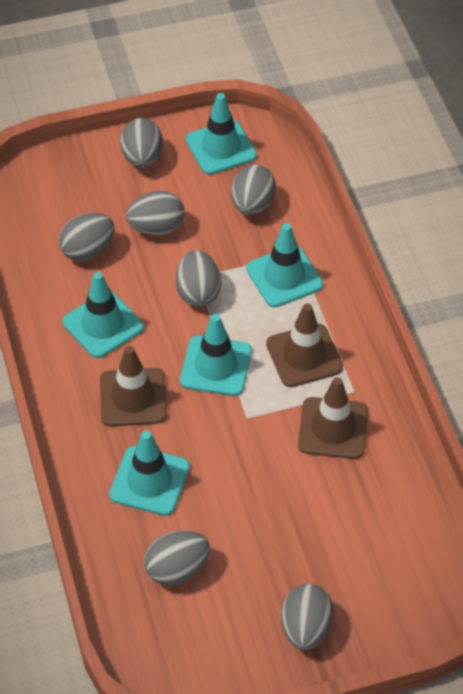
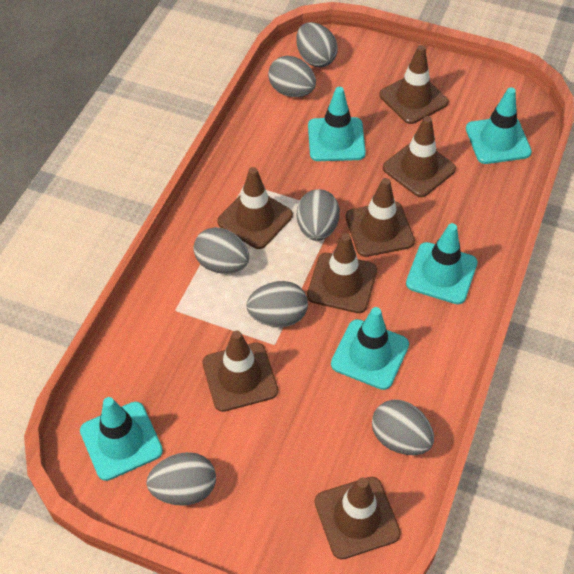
brown traffic cone: [100,346,167,427] [266,303,343,387] [298,377,368,459] = 3 -> [202,330,278,412] [217,167,293,249] [307,233,377,313] [315,477,401,559] [345,178,415,257] [379,45,449,124] [383,116,456,197] = 7

